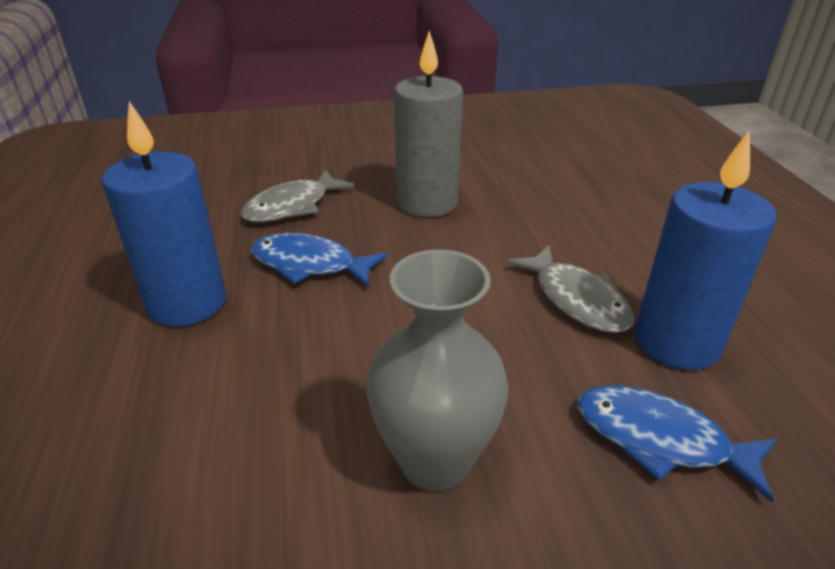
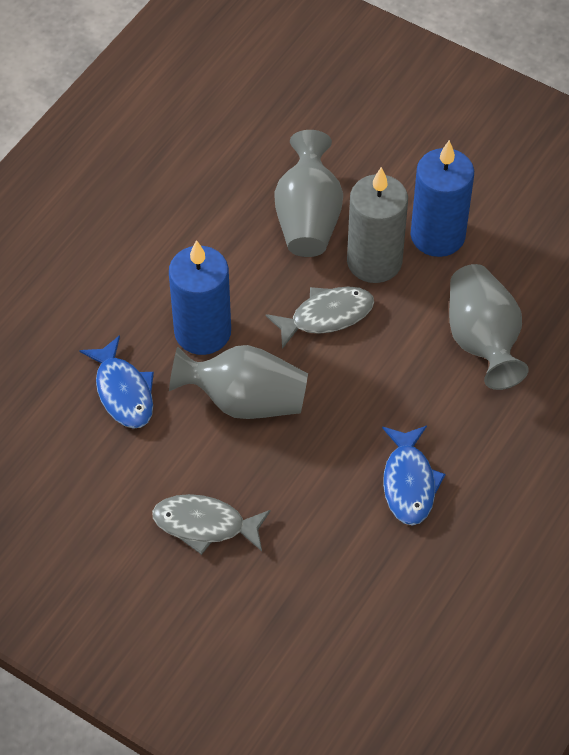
grey vase: [366,250,509,491] = 1 -> [169,345,308,419] [274,130,343,257] [449,264,529,390] = 3

